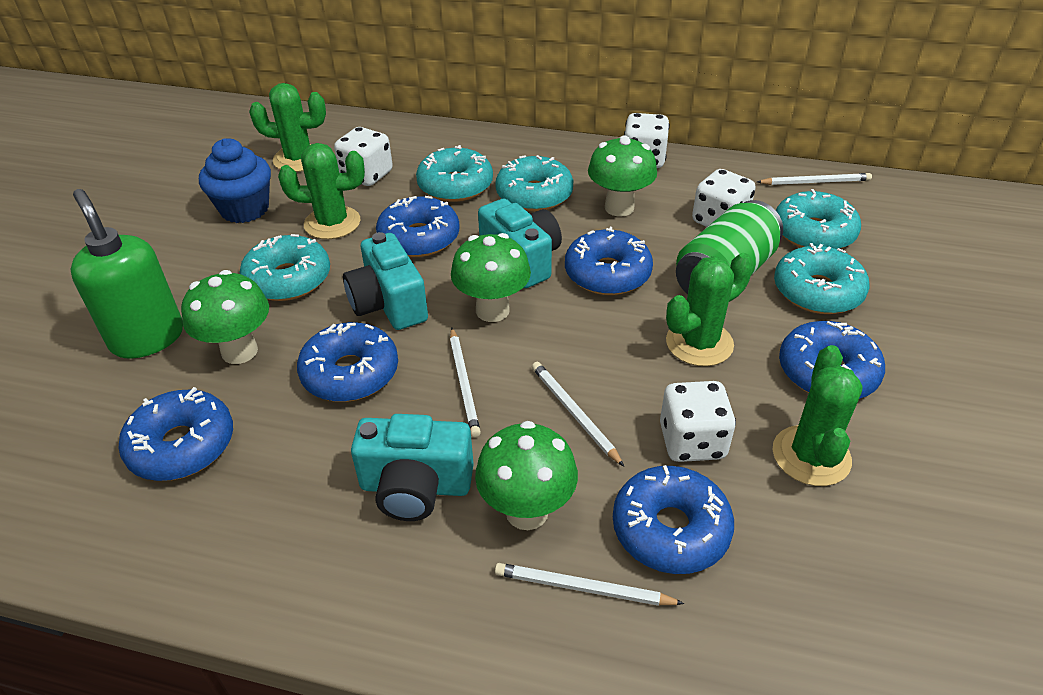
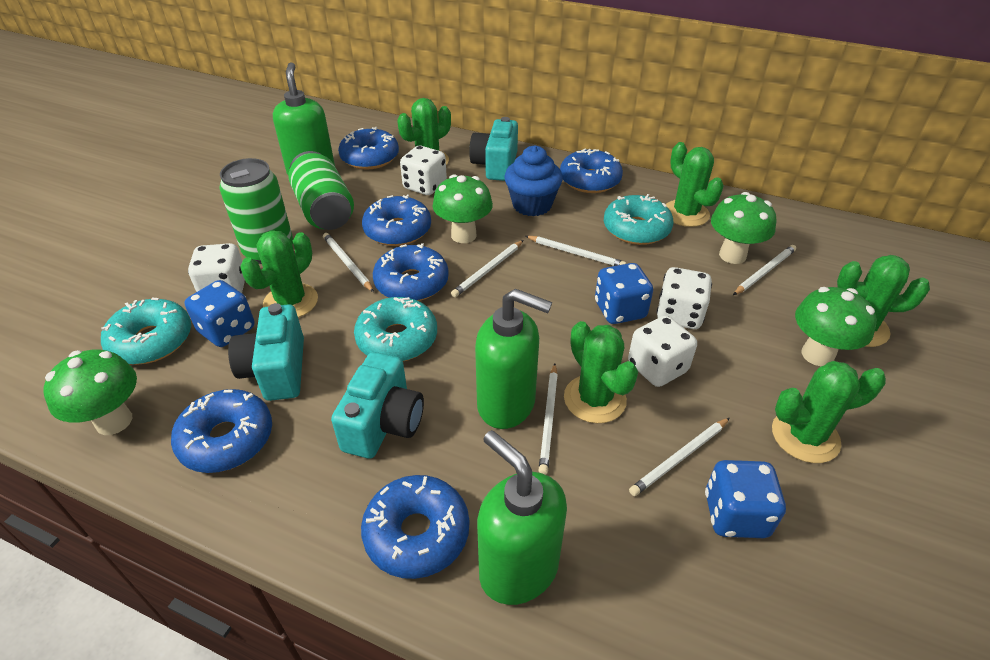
blue dice: none = 0 -> [184,280,254,347] [595,263,653,324] [705,460,786,538] = 3
green cactus: [249,83,326,172] [278,143,365,239] [666,253,753,366] [773,345,863,486] = 4 -> [240,230,318,318] [397,98,451,165] [564,321,638,423] [665,142,724,227] [772,361,886,463] [837,255,930,347] = 6
green can: [676,200,783,295] = 1 -> [219,158,293,264] [289,151,354,230] = 2
green soap dispenser: [70,189,183,359] = 1 -> [273,63,335,176] [475,289,552,429] [477,430,567,605] = 3
turquoise donut: [240,234,330,301] [416,145,493,202] [495,155,573,212] [774,243,869,314] [776,189,861,249] = 5 -> [101,298,191,365] [354,297,437,361] [604,194,674,245] = 3
white pencil: [450,328,481,437] [495,563,684,606] [532,362,624,466] [757,173,872,185] = 4 -> [323,233,374,292] [451,240,523,297] [526,236,626,266] [538,363,558,475] [629,418,730,496] [733,245,796,295] = 6

